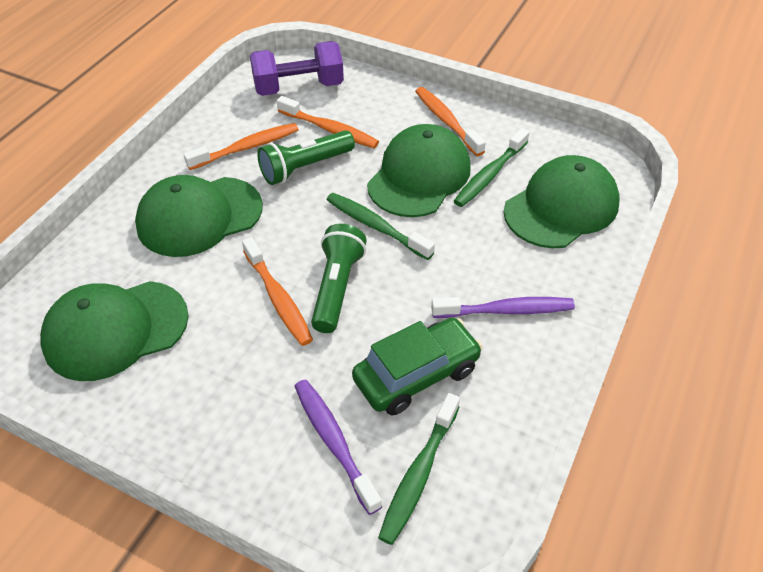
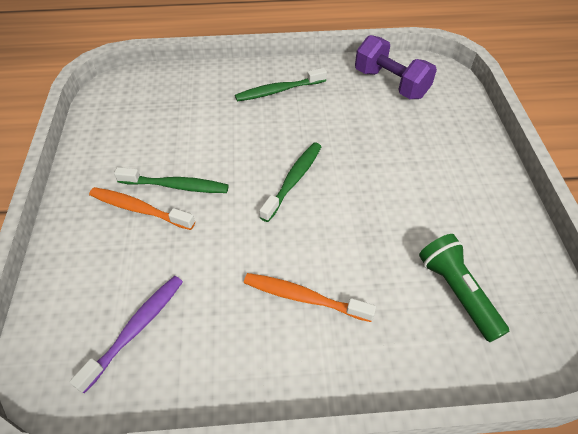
green cap: [40,281,189,381] [135,175,263,257] [367,124,471,217] [504,155,620,248] = 4 -> none = 0
green car: [352,317,483,415] = 1 -> none = 0
green flashlight: [257,130,355,185] [311,224,367,333] = 2 -> [419,234,509,342] = 1
orange toothbrush: [183,123,299,170] [242,237,313,346] [277,96,379,148] [415,87,486,156] = 4 -> [89,187,195,230] [244,273,376,322] = 2
purple toothbrush: [295,379,382,515] [431,297,575,318] = 2 -> [70,276,183,393] = 1

